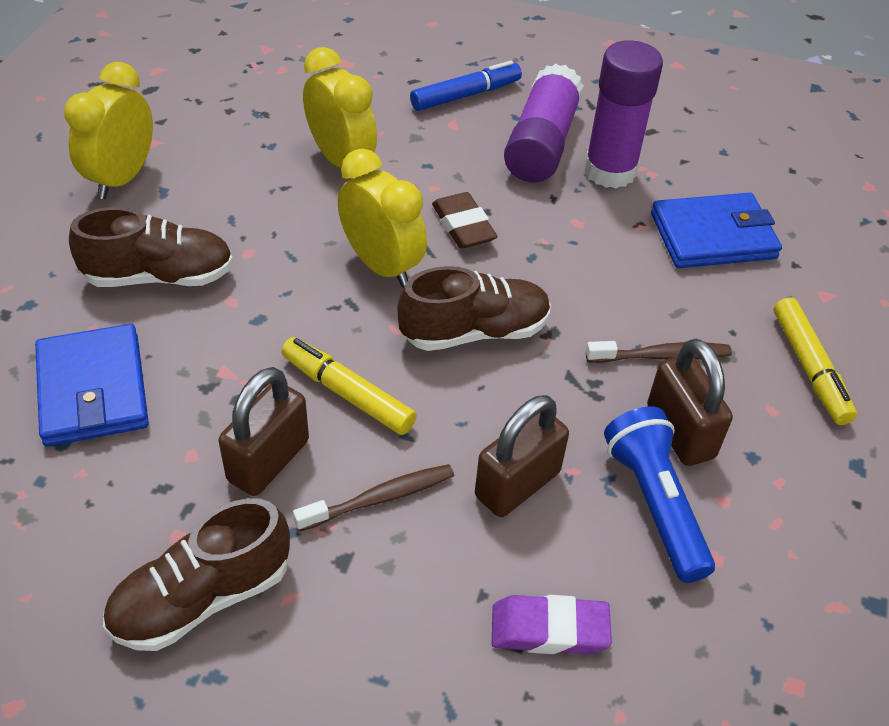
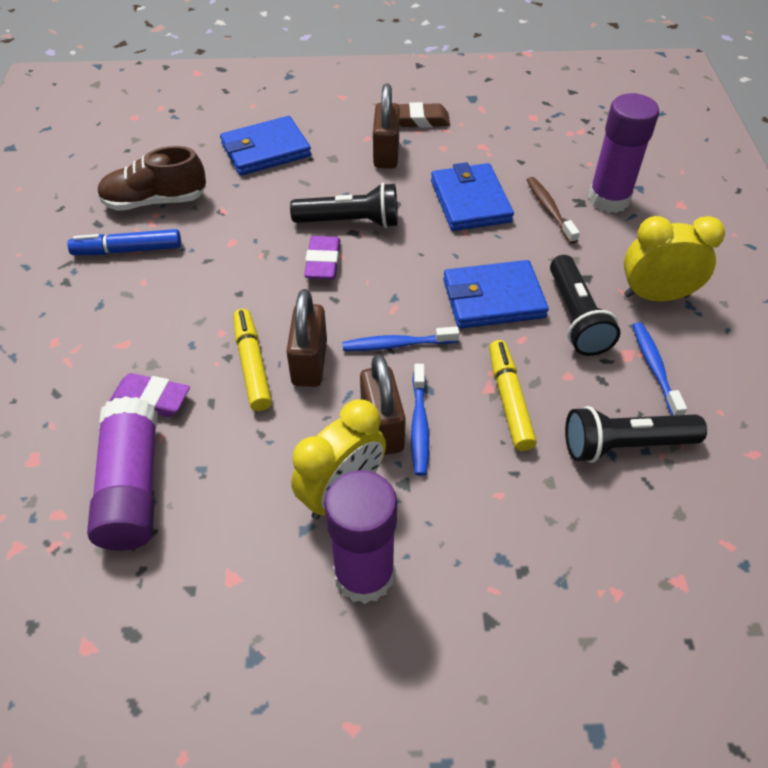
black flashlight: none = 0 -> [290,183,398,228] [550,255,621,356] [565,406,707,463] = 3
blue flashlight: [604,406,715,583] = 1 -> none = 0
blue toothbrush: none = 0 -> [342,327,459,351] [411,364,429,476] [632,322,687,416] = 3
blue wallet: [35,324,149,447] [651,193,782,268] = 2 -> [220,116,311,176] [431,162,514,231] [443,260,549,329] = 3
brown shoe: [69,207,233,287] [103,498,290,651] [398,266,551,351] = 3 -> [97,146,206,211] = 1
brown toothbrush: [293,464,454,532] [586,341,732,363] = 2 -> [527,177,580,244] = 1
purple eraser: [492,595,612,655] = 1 -> [109,373,190,417] [304,236,340,280] = 2
purple glue stick: [504,64,584,182] [584,40,663,188] = 2 -> [87,396,157,550] [324,470,397,604] [588,93,659,213] = 3
yellow clock: [64,62,153,199] [303,47,377,167] [338,149,427,288] = 3 -> [291,399,386,519] [624,216,725,302] = 2

